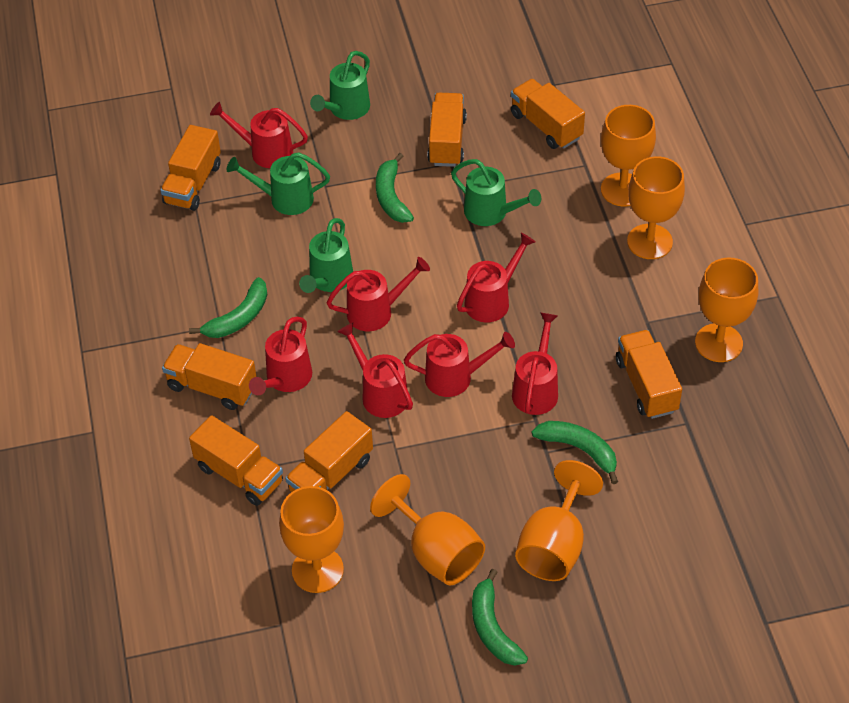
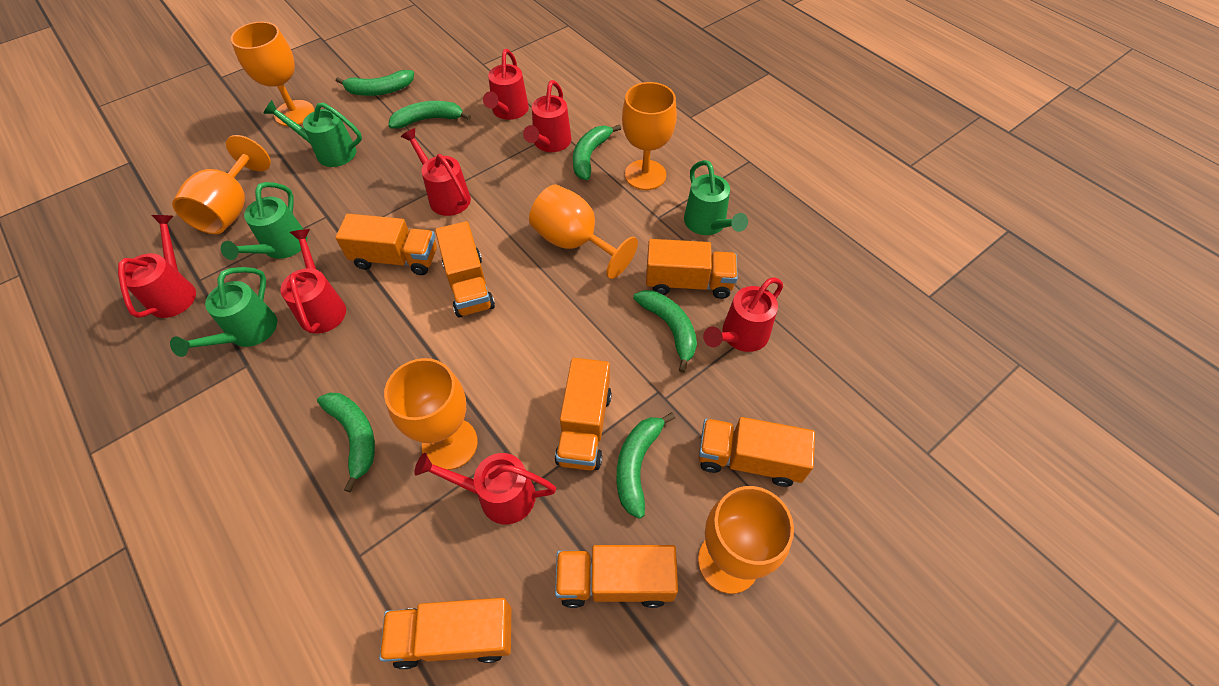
green banana: [189,277,268,338] [376,153,414,223] [472,569,528,666] [532,421,618,484] = 4 -> [317,393,375,492] [336,70,414,96] [388,101,471,129] [573,124,621,180] [617,412,675,519] [633,290,697,373] = 6

